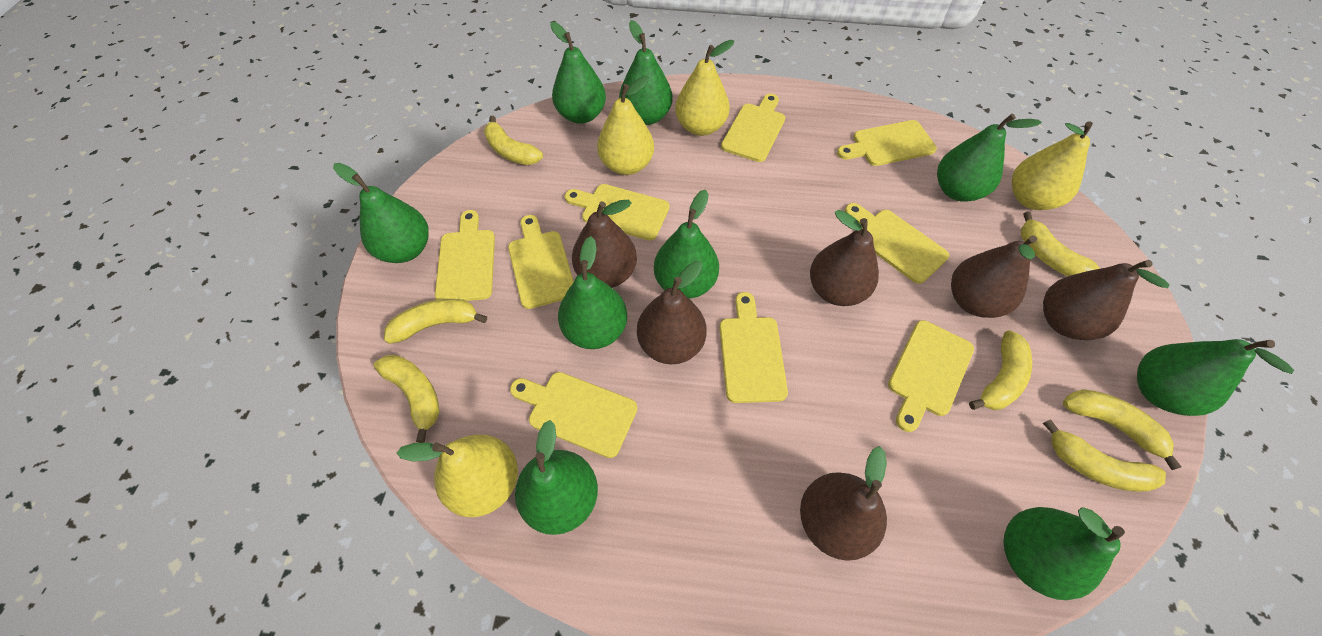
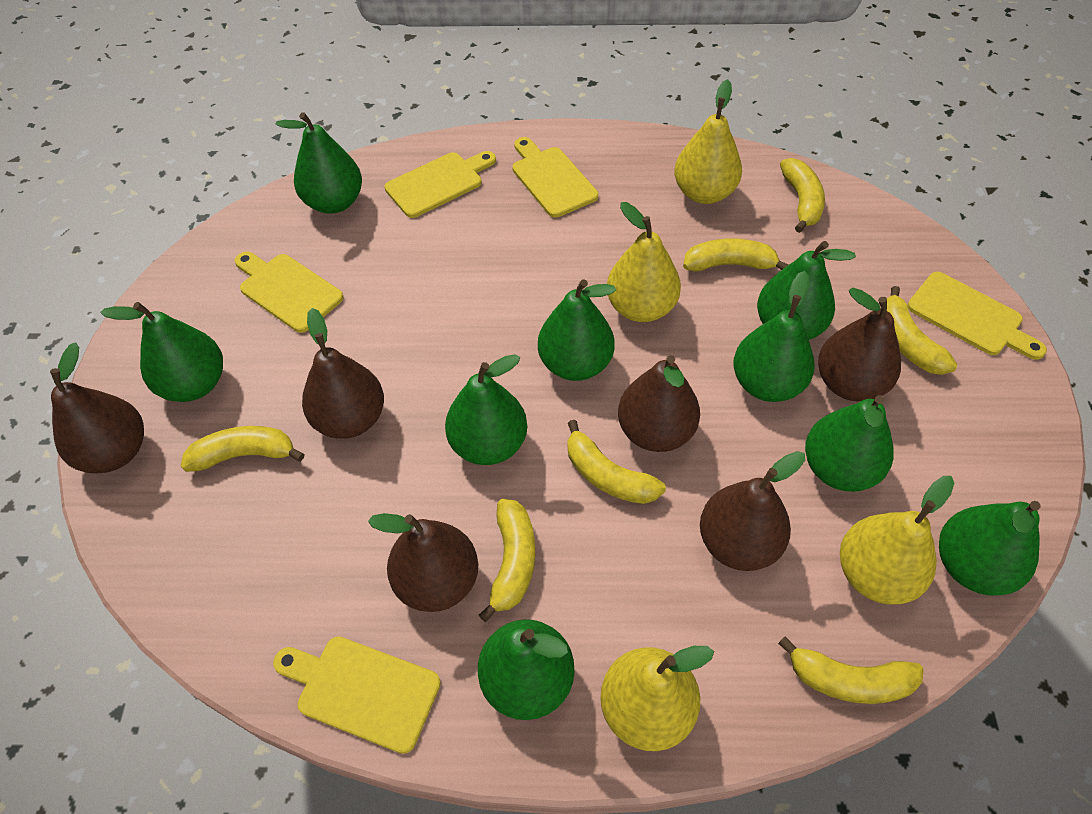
yellow cutting board: [435,210,495,301] [508,215,574,309] [510,372,638,458] [565,184,669,240] [720,292,788,403] [721,93,785,162] [837,120,937,166] [845,203,949,284] [888,320,974,432] = 9 -> [235,252,344,333] [273,637,441,754] [385,151,496,218] [512,137,598,218] [907,272,1047,360] = 5

